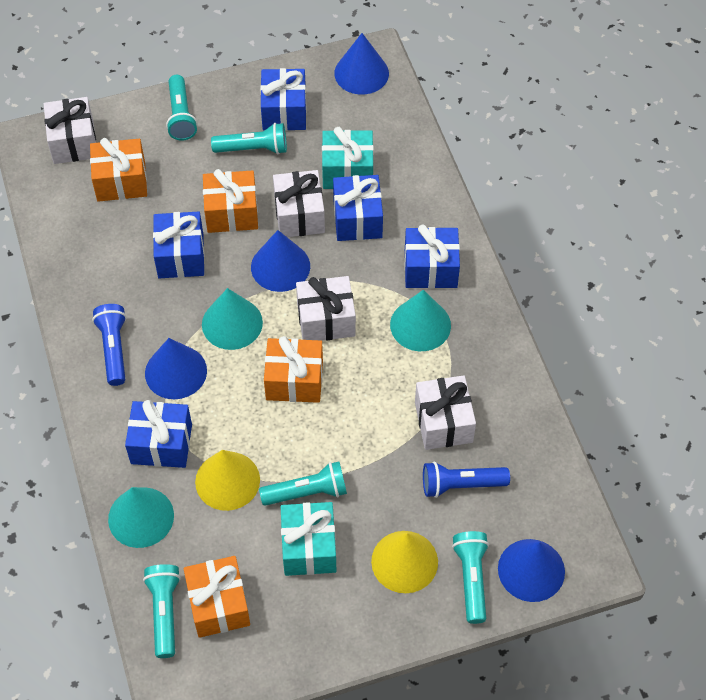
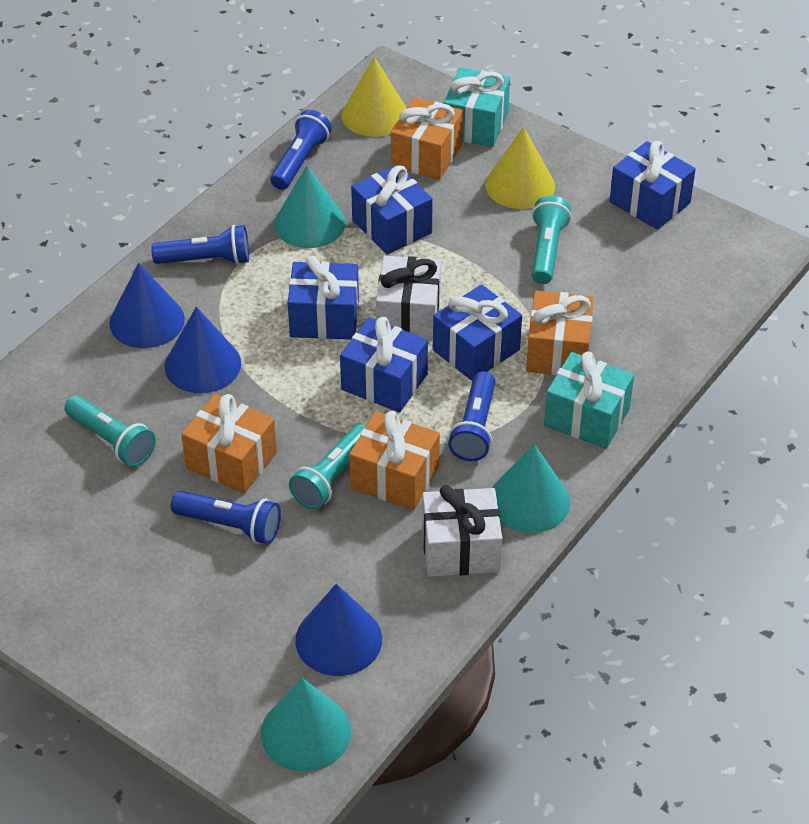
blue cone: [145,338,207,399] [251,230,310,292] [334,33,389,95] [498,539,565,602] = 4 -> [109,263,185,348] [165,307,241,393] [295,584,382,676] = 3
blue flashlight: [92,304,126,386] [423,462,510,498] = 2 -> [151,225,249,265] [171,491,281,544] [270,110,332,190] [448,371,495,461] = 4
turquoise flashlight: [143,564,181,658] [166,75,197,141] [211,123,287,154] [259,462,347,506] [452,531,489,624] = 5 -> [64,395,156,467] [289,424,366,509] [531,195,571,284] = 3
white gift: [44,97,96,164] [273,170,325,237] [296,276,356,341] [415,375,476,450] = 4 -> [376,256,441,340] [422,485,502,577] = 2

